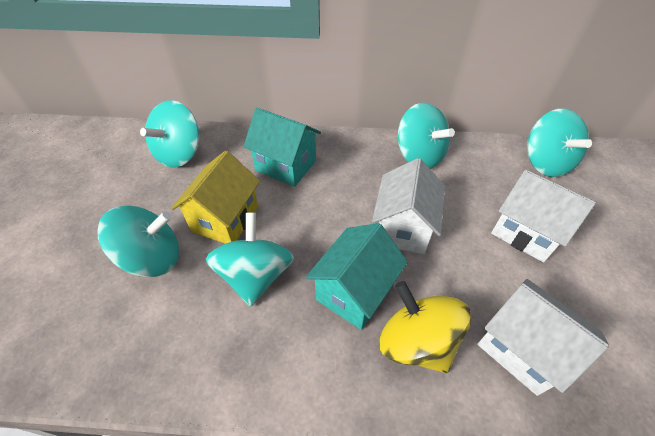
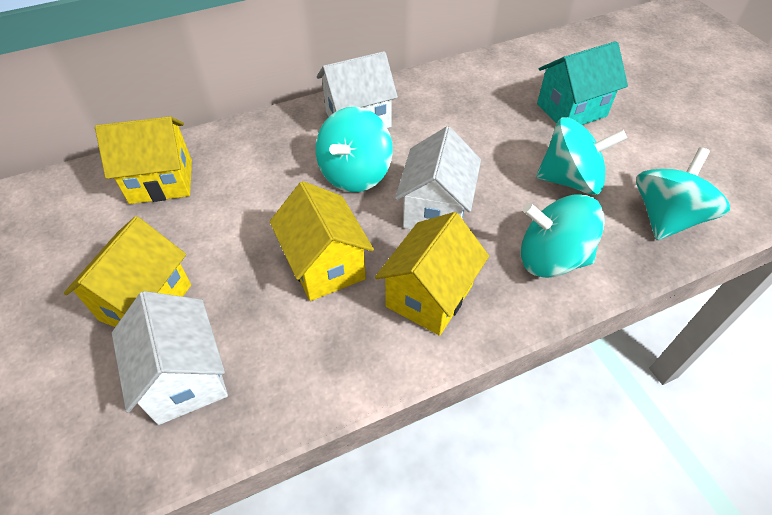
turquoise house: [243,108,321,187] [306,223,408,330] = 2 -> [537,41,628,125] = 1
turquoise spinning top: [97,205,179,277] [140,100,199,168] [206,213,294,307] [398,103,455,169] [527,109,592,177] = 5 -> [315,107,393,192] [521,194,605,278] [536,117,627,195] [636,147,730,240] = 4
yellow house: [172,150,260,244] = 1 -> [64,216,191,327] [95,116,192,204] [270,181,374,301] [375,212,489,336] = 4
yellow spinning top: [379,281,471,373] = 1 -> none = 0

